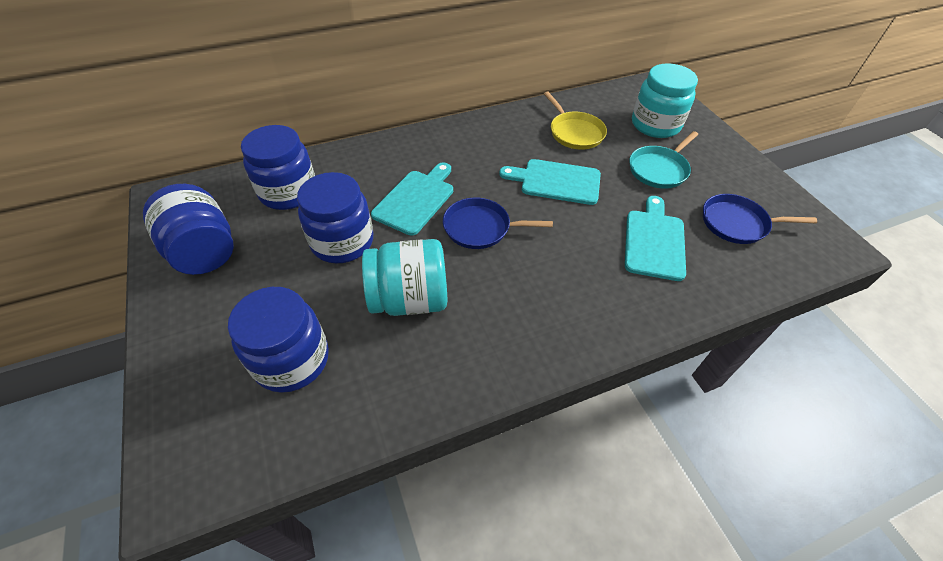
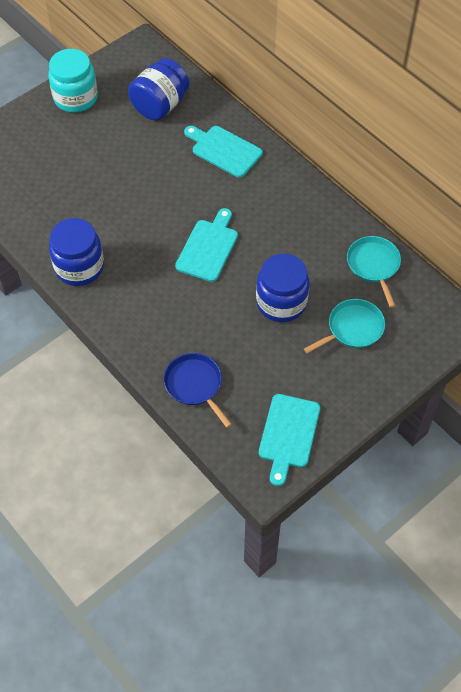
blue jar: [143,184,234,275] [228,287,329,393] [241,125,315,210] [297,172,373,263] = 4 -> [49,218,104,286] [128,58,189,121] [256,254,310,322] = 3
blue pan: [443,198,553,249] [703,194,817,244] = 2 -> [164,353,232,428] = 1
turquoise jar: [362,239,447,316] [632,63,698,138] = 2 -> [48,49,98,112] = 1
turquoise pan: [629,131,698,189] = 1 -> [304,299,385,353] [347,236,401,308] = 2
yellow pan: [544,92,607,149] = 1 -> none = 0

